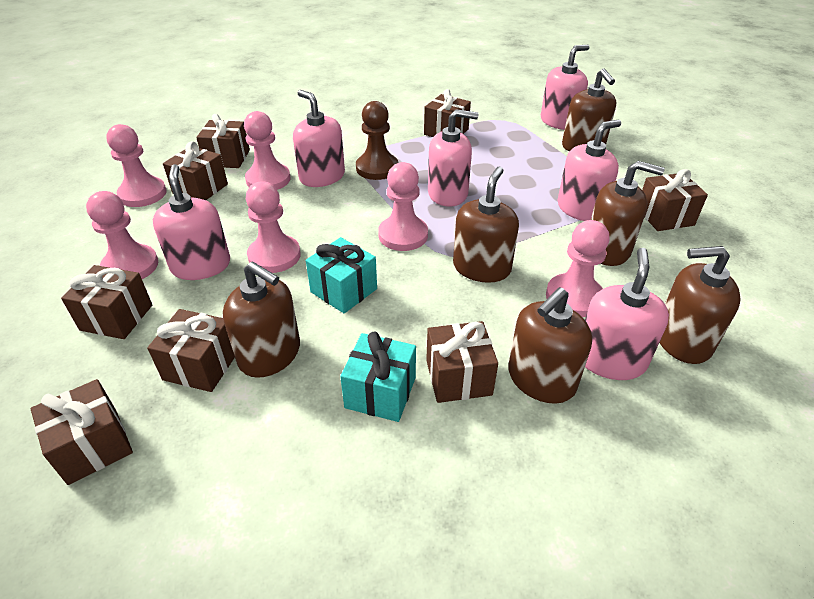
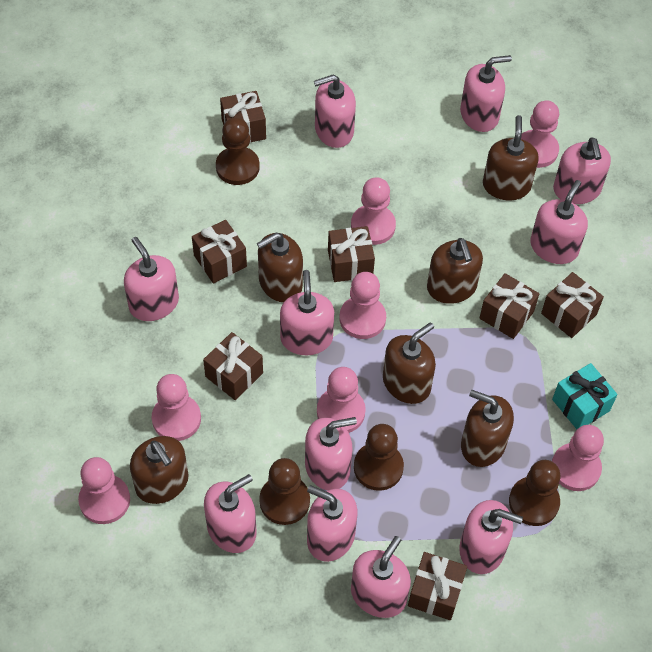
brown gift: [31,379,133,485] [61,265,152,339] [147,309,235,392] [163,141,228,200] [196,114,250,168] [424,89,471,137] [426,321,498,403] [642,169,708,231] = 8 -> [192,220,247,283] [203,332,263,400] [220,91,266,143] [328,226,375,282] [408,552,467,620] [480,273,539,339] [541,272,604,338] = 7
brown pawn: [356,101,398,180] = 1 -> [216,117,260,185] [259,458,310,525] [354,424,404,491] [509,460,561,526] = 4
pink pawn: [86,191,158,279] [106,124,166,207] [244,111,290,190] [246,181,301,273] [378,162,428,251] [546,220,609,317] = 6 -> [78,457,130,524] [152,374,201,441] [317,367,366,433] [339,272,386,339] [351,177,396,245] [521,100,559,168] [552,425,604,491] = 7
pink soap dispenser: [153,164,230,280] [293,90,345,187] [428,109,479,207] [541,45,589,130] [558,120,621,221] [585,248,669,380] = 6 -> [124,237,179,321] [204,474,257,553] [280,270,334,355] [305,417,357,490] [307,485,357,562] [314,75,356,148] [351,536,411,618] [459,500,523,574] [460,55,512,132] [530,180,588,264] [553,137,611,204] = 11
turquoise gift: [306,237,377,314] [340,331,416,422] = 2 -> [552,363,617,429] = 1

